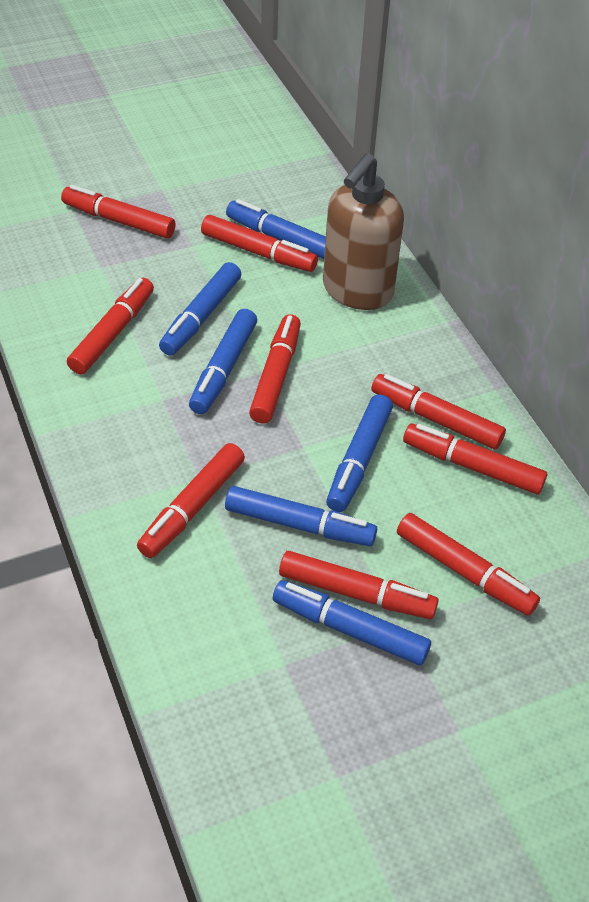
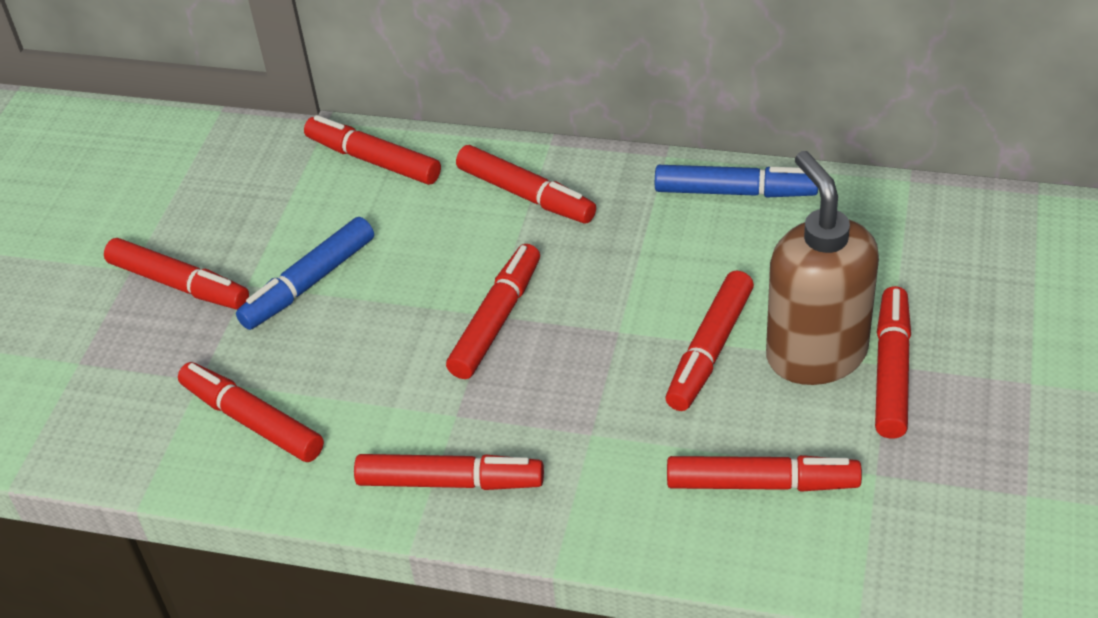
blue marker: [159,262,241,356] [189,309,257,414] [225,486,377,546] [226,199,326,259] [273,580,431,665] [326,394,393,512] = 6 -> [236,217,374,330] [655,165,818,198] = 2

